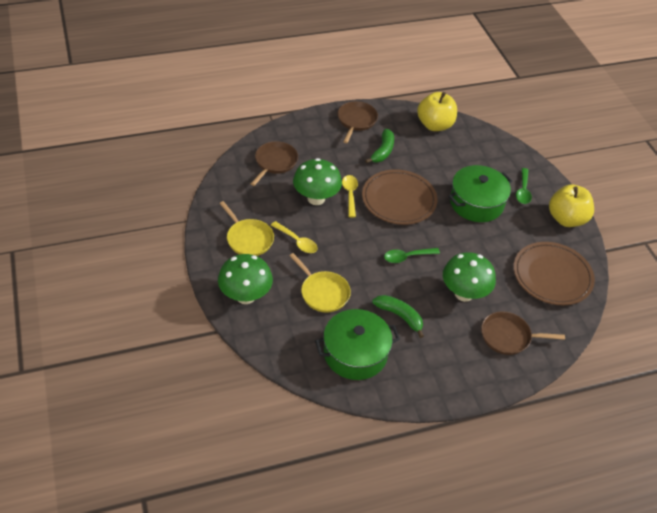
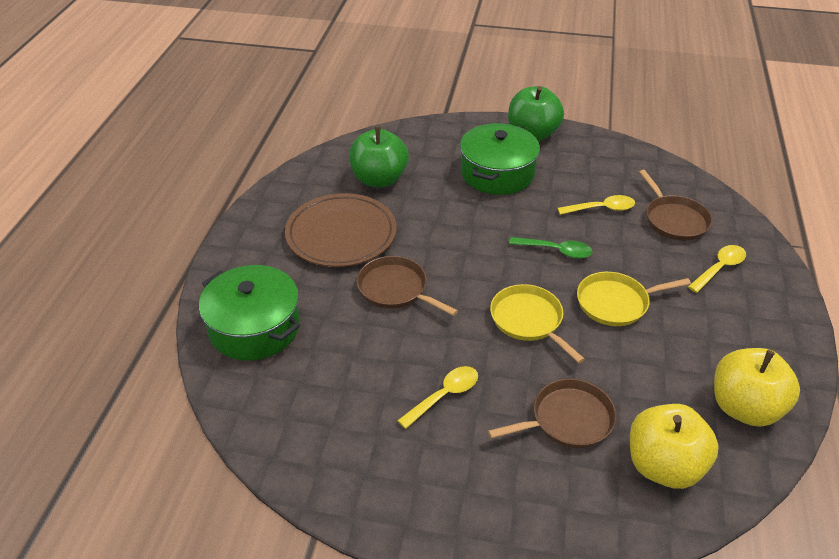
brown plate: [362,169,438,225] [513,242,595,305] = 2 -> [285,193,396,267] = 1
green apple: none = 0 -> [349,126,409,188] [508,86,564,141] = 2
green banana: [365,129,394,163] [372,295,424,338] = 2 -> none = 0
green mushroom: [218,254,273,304] [293,158,342,205] [443,252,496,302] = 3 -> none = 0
green spoon: [384,248,440,263] [516,168,532,204] = 2 -> [509,237,593,259] = 1
yellow spoon: [271,221,318,253] [342,175,358,218] = 2 -> [397,366,478,429] [557,195,635,215] [688,245,746,293] = 3

